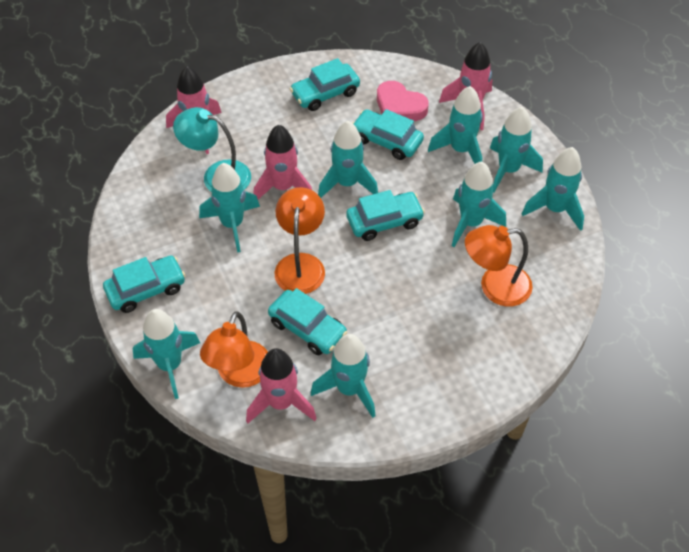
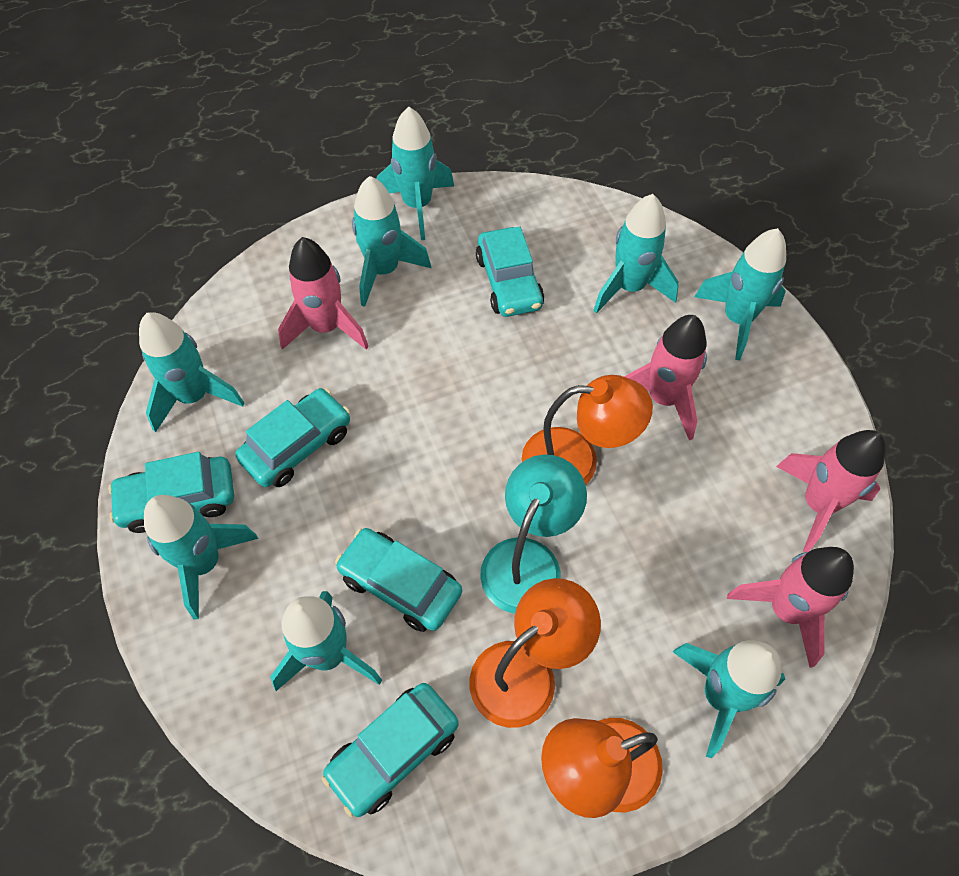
pink heart: [377,81,429,121] = 1 -> none = 0

